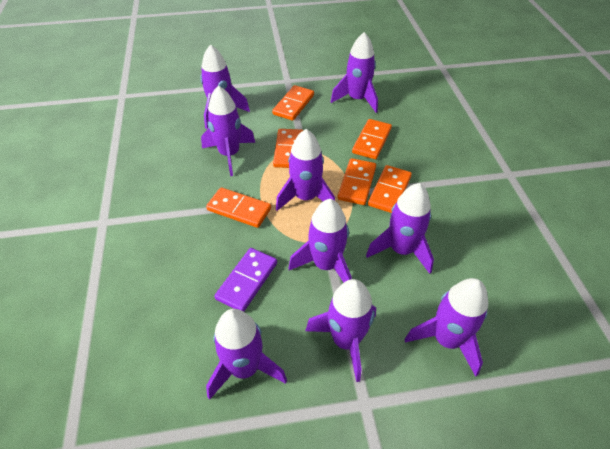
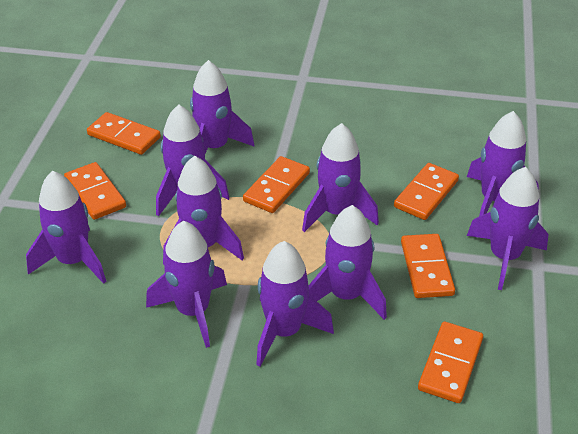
purple domino: [214,248,277,312] = 1 -> none = 0
purple rocket: [200,44,250,129] [201,86,255,176] [206,309,287,400] [276,129,335,211] [289,199,352,283] [305,279,376,382] [331,32,378,113] [366,183,434,274] [404,278,488,377] = 9 -> [26,171,106,284] [146,221,227,348] [156,105,229,216] [163,156,244,266] [190,60,255,153] [256,241,334,367] [302,123,379,232] [309,205,387,320] [467,111,539,216] [467,167,549,290] = 10

